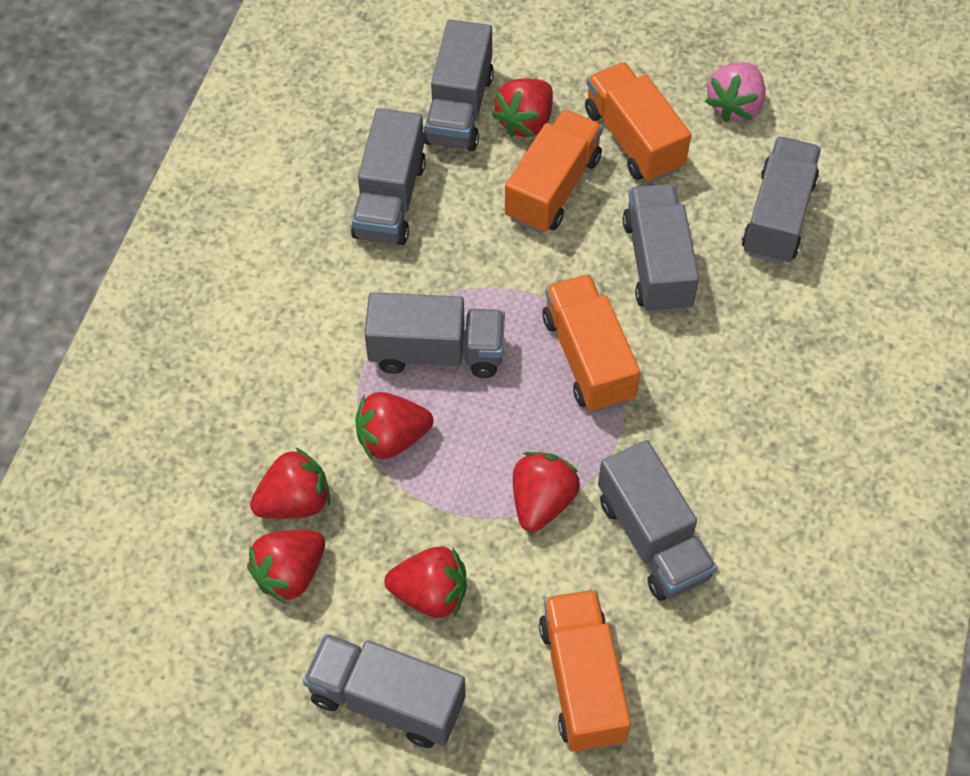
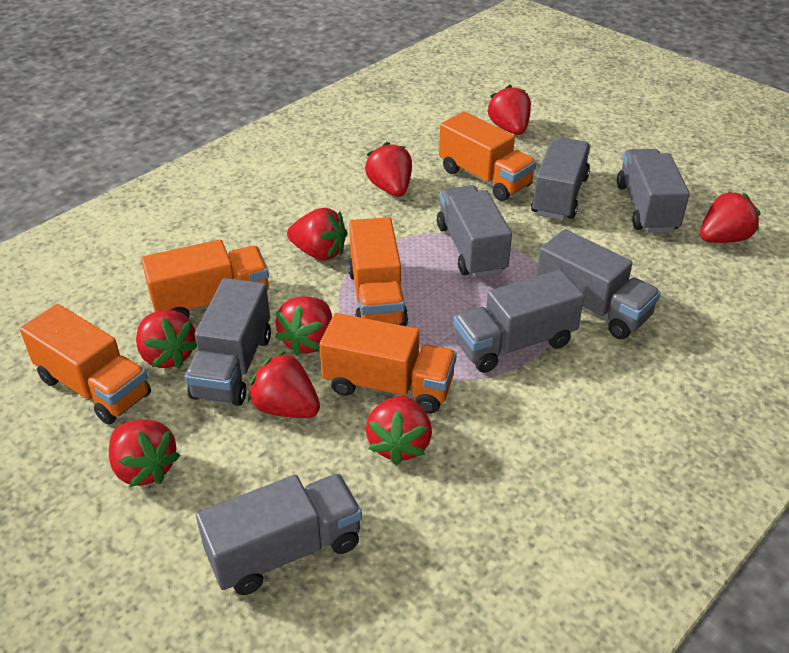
orange truck: [505,109,603,233] [539,589,631,752] [542,274,640,412] [585,62,691,183] = 4 -> [20,304,151,425] [141,239,269,318] [319,313,457,414] [348,217,408,326] [439,111,537,201] = 5
pink strawberry: [705,62,766,122] = 1 -> none = 0
red strawberry: [247,530,325,604] [250,447,330,519] [355,392,433,461] [384,547,466,618] [492,79,553,137] [513,452,580,532] = 6 -> [109,419,180,487] [136,310,197,368] [248,352,320,418] [275,296,332,356] [287,208,347,261] [365,142,412,197] [366,396,432,465] [487,85,531,135] [700,191,761,243] = 9

